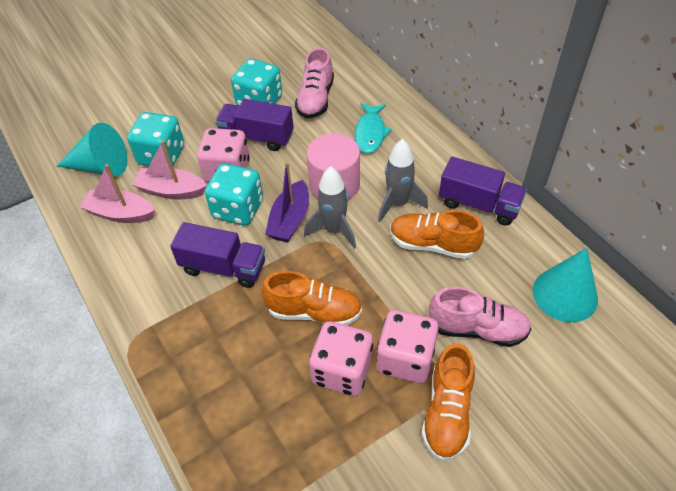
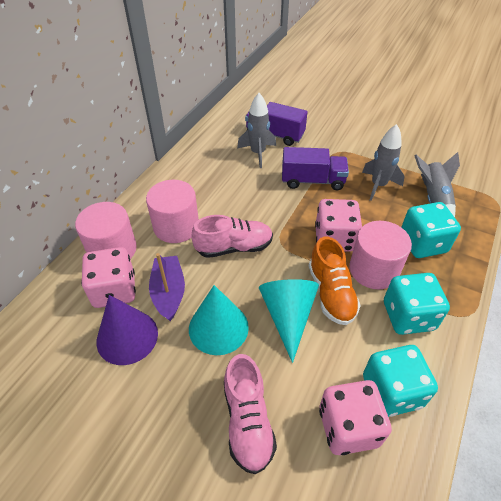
grey rocket: [304,166,356,248] [378,139,428,222] = 2 -> [237,93,276,168] [362,124,405,201] [414,152,460,217] = 3
orange shoe: [262,271,362,325] [390,210,484,259] [421,343,475,461] = 3 -> [309,237,361,325] = 1
pink boat: [80,164,155,223] [132,140,207,199] = 2 -> none = 0
pink cylinder: [306,133,360,200] = 1 -> [75,202,137,259] [146,180,199,243] [349,221,412,289] = 3
purple cone: none = 0 -> [97,295,158,365] = 1
purple truck: [170,222,265,288] [215,99,294,151] [439,157,527,226] = 3 -> [245,102,307,146] [282,147,349,190] = 2
turquoise fish: [355,103,392,154] = 1 -> none = 0

